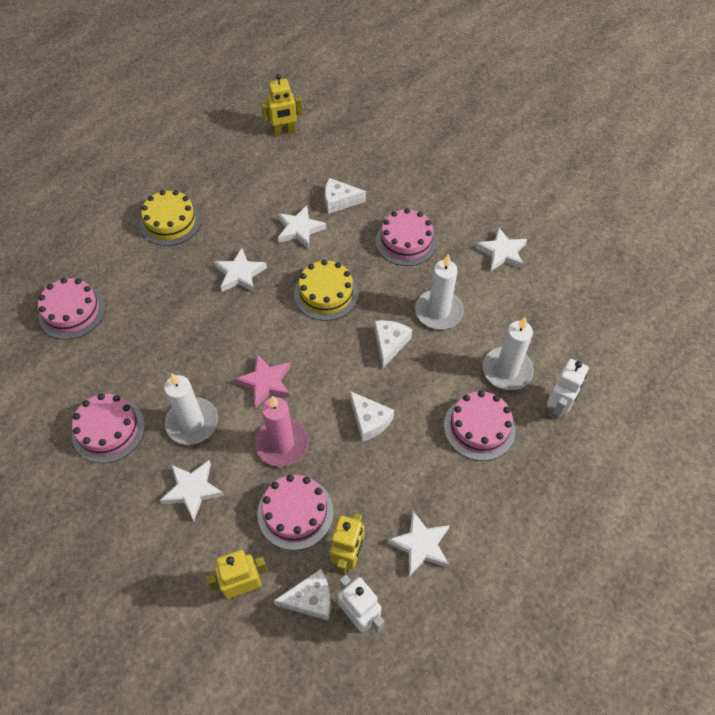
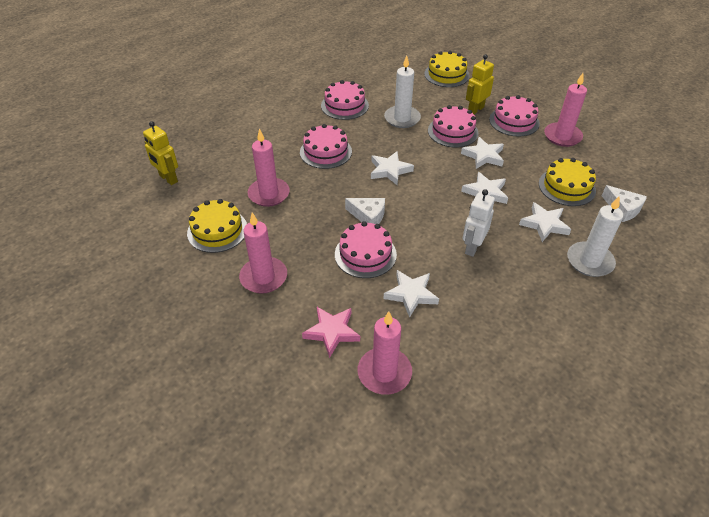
pink candle: [255,396,309,467] = 1 -> [239,212,287,294] [248,129,290,207] [358,312,412,395] [544,73,587,147] = 4
white candle: [164,373,218,445] [415,254,464,329] [482,317,534,390] = 3 -> [384,56,421,128] [567,196,623,277] = 2
white cheese: [274,569,331,621] [325,178,366,214] [350,391,394,442] [374,320,412,368] = 4 -> [345,198,385,224] [602,185,647,222] = 2
white robot: [338,575,384,633] [547,359,589,420] = 2 -> [463,189,495,257] = 1
yellow cake: [140,190,201,246] [294,260,358,321] = 2 -> [187,199,247,253] [424,51,470,87] [539,158,596,206] = 3
yellow robot: [206,550,268,599] [261,74,303,136] [330,513,365,576] = 3 -> [143,121,178,185] [466,54,494,114] = 2

